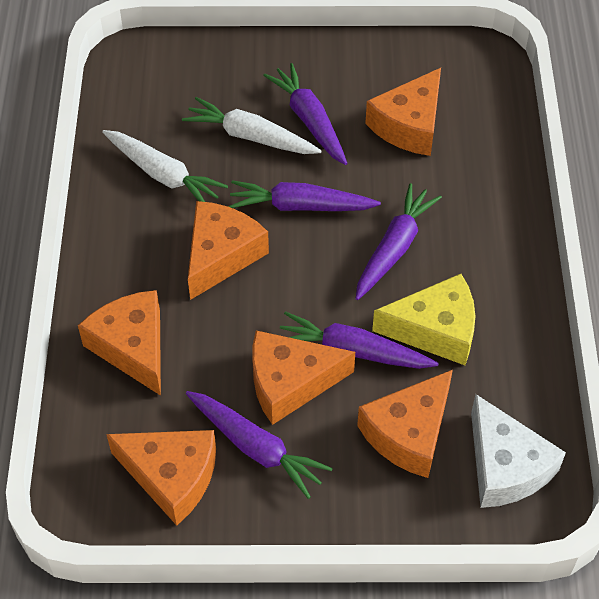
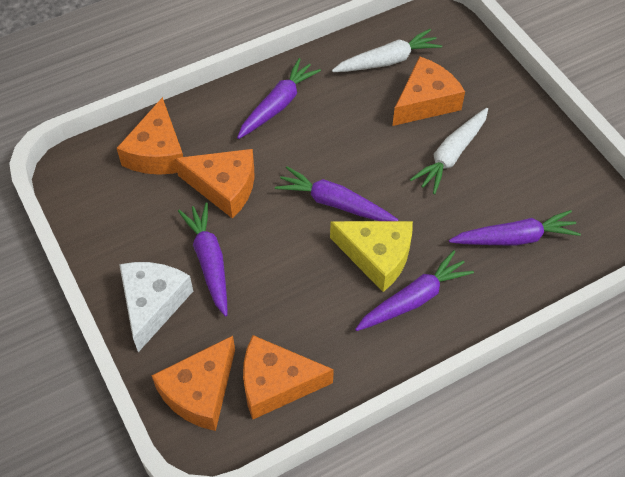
orange cheese: [78,290,161,396] [106,430,216,526] [188,201,269,300] [253,331,355,425] [357,370,453,478] [365,68,441,156] = 6 -> [117,97,183,175] [151,336,235,431] [175,149,255,219] [243,335,334,419] [392,56,465,126] = 5

